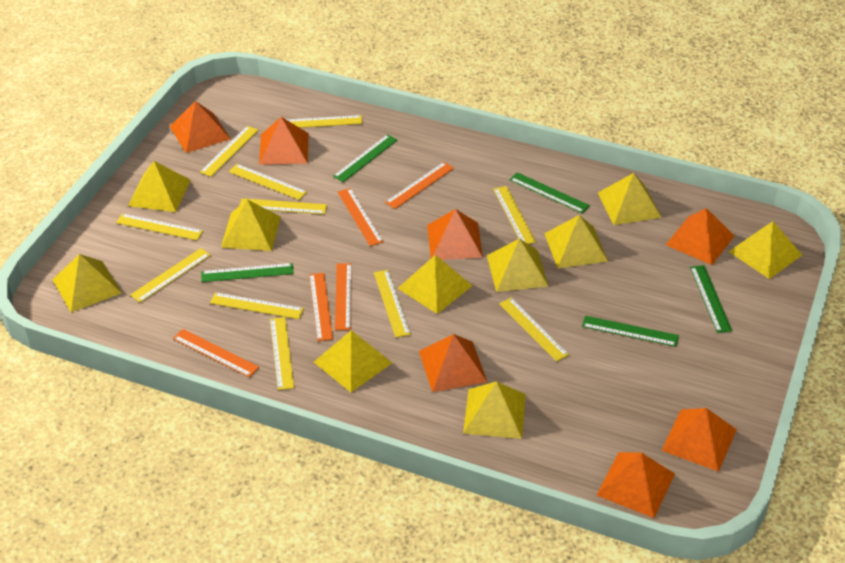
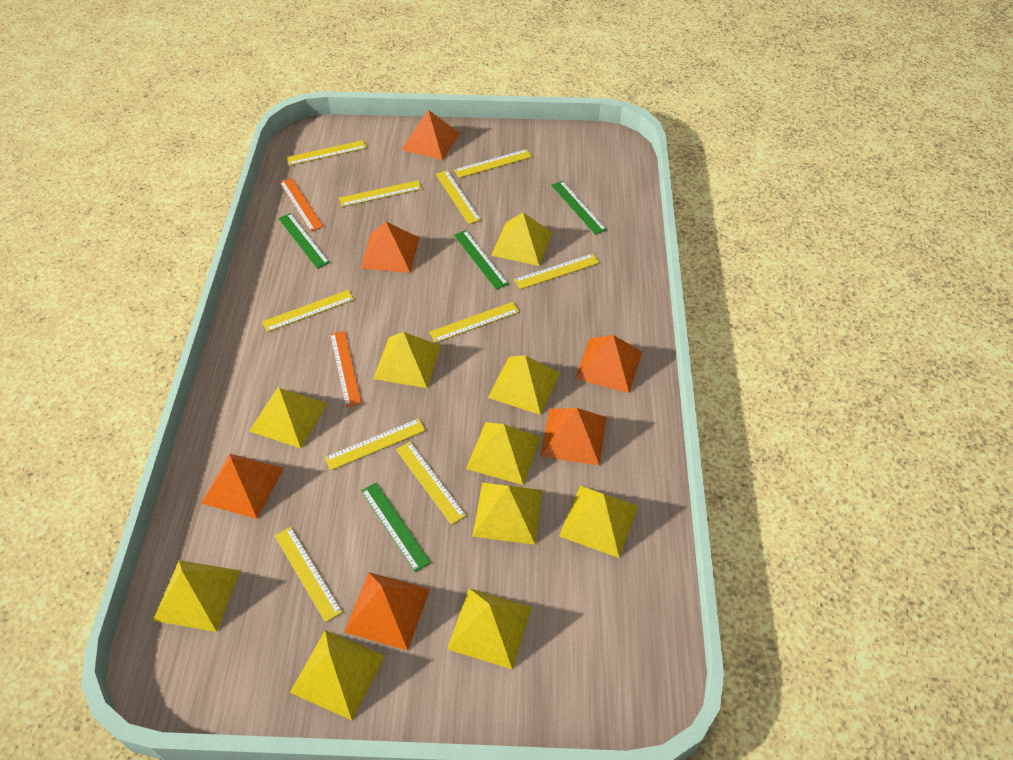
green ruler: [201,263,294,282] [333,134,397,182] [510,172,590,214] [582,316,679,347] [690,265,732,333] = 5 -> [278,213,330,269] [361,483,431,572] [454,230,509,290] [551,181,607,235] = 4
orange pyramid: [169,101,231,153] [259,117,309,165] [419,334,487,392] [427,209,483,260] [597,452,675,518] [661,408,737,472] [666,208,735,265] = 7 -> [201,453,284,519] [344,572,430,651] [360,222,419,273] [401,110,460,160] [540,408,607,466] [575,335,642,393] = 6
orange ruler: [173,329,259,377] [309,273,333,341] [335,263,352,330] [338,188,383,246] [385,162,454,209] = 5 -> [280,178,324,231] [330,331,362,407] = 2
yellow ruler: [116,213,203,240] [130,248,211,302] [200,126,258,177] [210,292,304,319] [229,164,307,200] [239,198,327,214] [270,317,294,390] [287,115,363,128] [374,270,411,338] [493,186,536,244] [499,297,569,362] = 11 -> [262,290,354,332] [275,527,342,623] [287,140,367,166] [324,418,426,471] [339,180,422,207] [396,442,466,525] [429,302,519,343] [435,170,481,224] [454,149,532,178] [514,254,600,289] = 10

